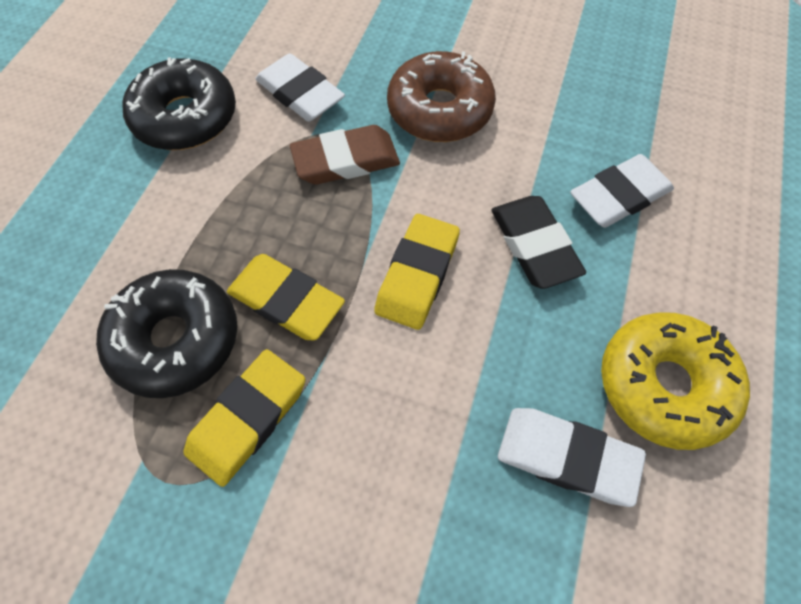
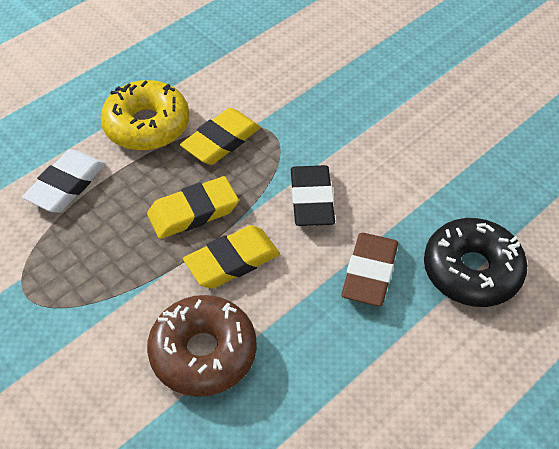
black donut: [96,269,237,398] [122,57,236,150] = 2 -> [424,218,527,307] = 1
white eraser: [255,53,345,122] [498,408,646,507] [570,154,674,228] = 3 -> [22,149,105,213] = 1

